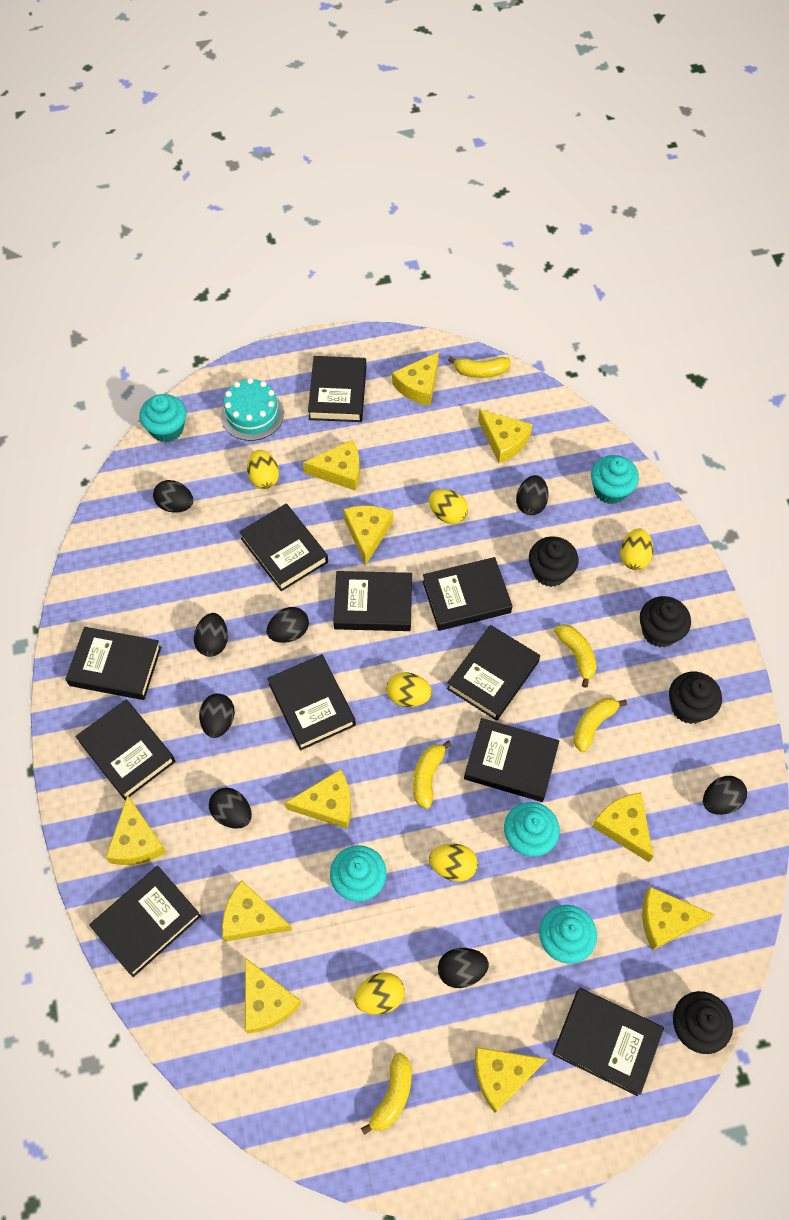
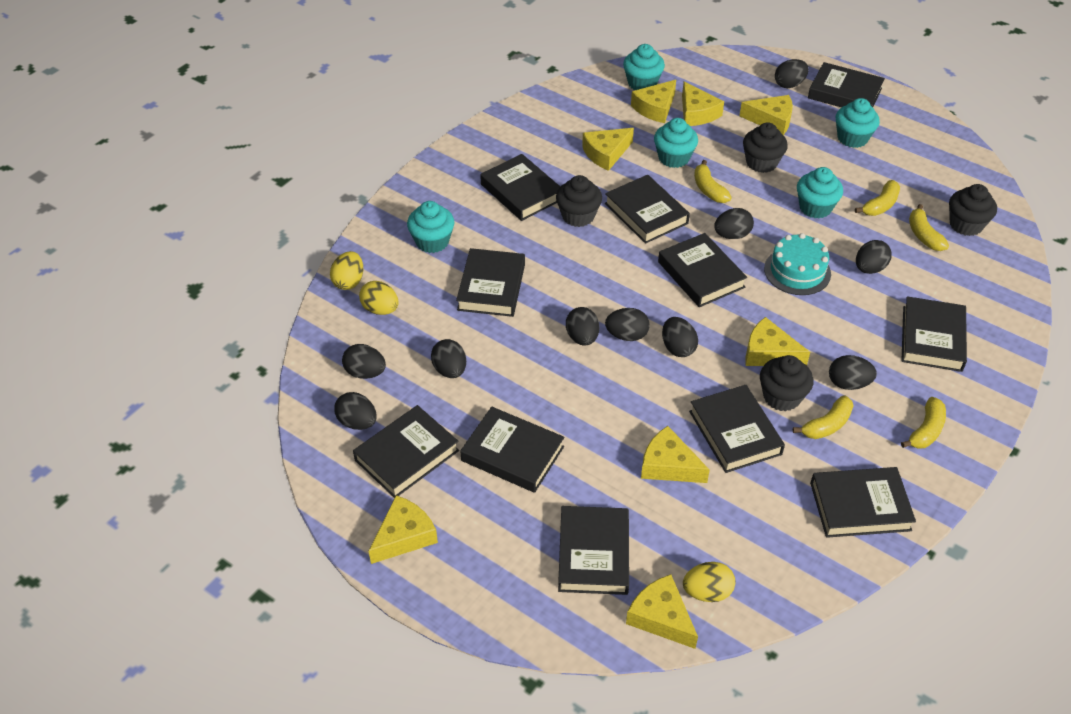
black egg: [153,480,193,513] [194,613,228,657] [199,694,235,738] [209,788,252,829] [267,607,309,643] [438,948,489,988] [516,475,548,515] [703,776,747,815] = 8 -> [334,392,377,430] [342,344,386,379] [431,339,466,378] [566,307,599,345] [605,308,650,341] [662,317,698,357] [714,208,754,239] [775,59,809,88] [829,355,877,390] [856,240,892,274] = 10
yellow cheese: [105,795,166,865] [222,880,292,941] [245,957,301,1033] [285,769,351,829] [303,440,360,491] [343,505,393,565] [392,352,439,406] [475,1047,548,1113] [478,409,533,463] [592,792,653,862] [642,887,715,951] = 11 -> [369,495,438,564] [582,128,634,171] [626,574,698,649] [631,80,676,123] [641,426,710,483] [682,81,724,126] [739,95,793,135] [745,317,810,366] = 8
yellow egg: [247,450,279,489] [354,972,405,1015] [386,672,432,707] [429,489,468,524] [429,844,478,882] [620,529,653,570] = 6 -> [330,251,364,290] [359,281,399,315] [683,562,735,602] = 3

